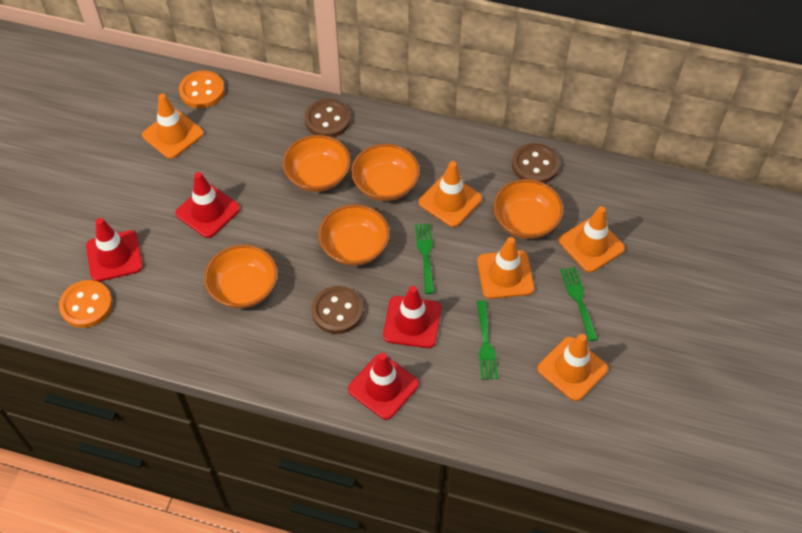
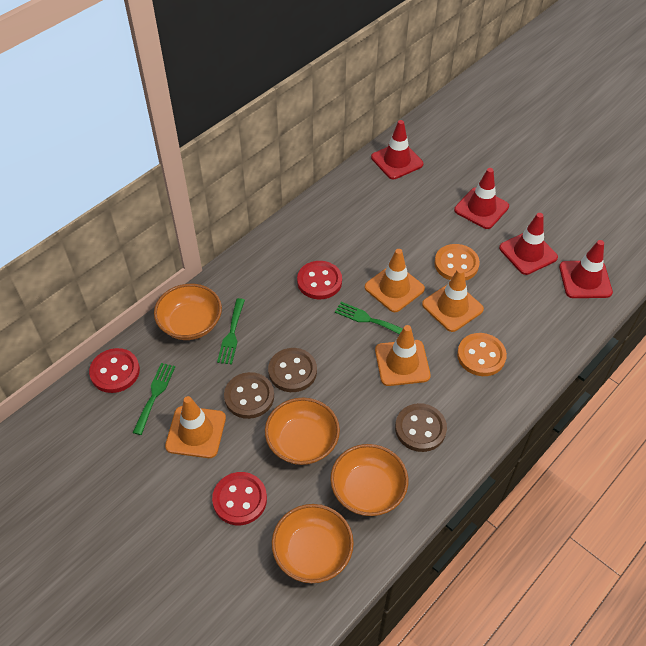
orange bowl: [204,245,278,309] [282,135,351,192] [318,204,390,266] [351,144,420,201] [493,179,564,239] = 5 -> [154,284,222,340] [265,398,340,465] [272,504,354,583] [330,444,408,516] = 4
orange traffic cone: [142,94,204,159] [419,161,482,227] [477,237,534,299] [537,334,608,401] [559,206,625,273] = 5 -> [165,396,226,458] [365,249,425,312] [375,325,431,386] [422,268,484,332] = 4
red button: none = 0 -> [89,348,140,393] [212,472,267,525] [297,261,342,299] = 3

